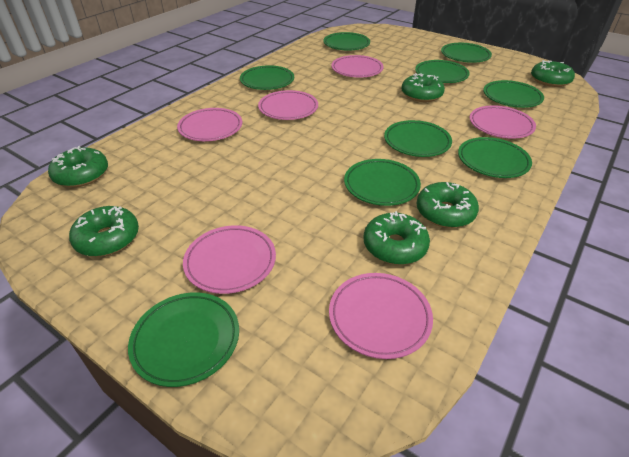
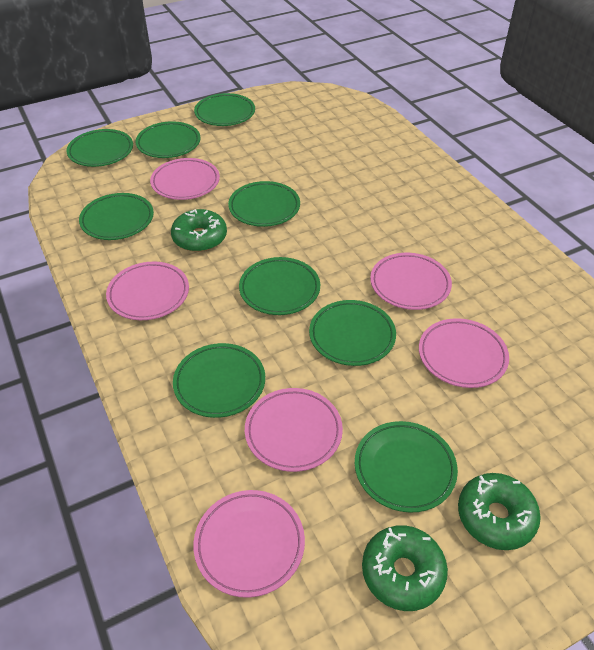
green donut: [48,146,108,187] [69,206,139,257] [364,211,430,265] [401,73,445,102] [416,182,479,228] [531,60,575,87] = 6 -> [171,209,227,252] [362,525,448,611] [458,473,541,550] = 3

